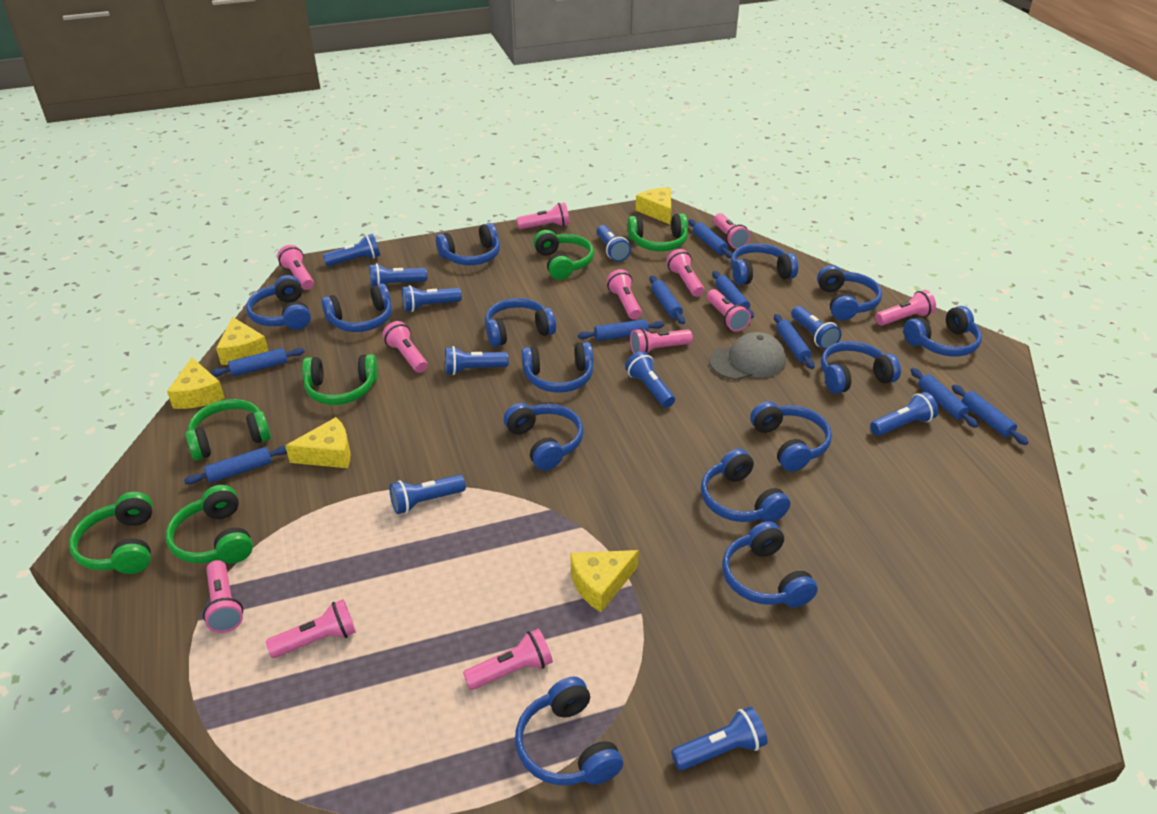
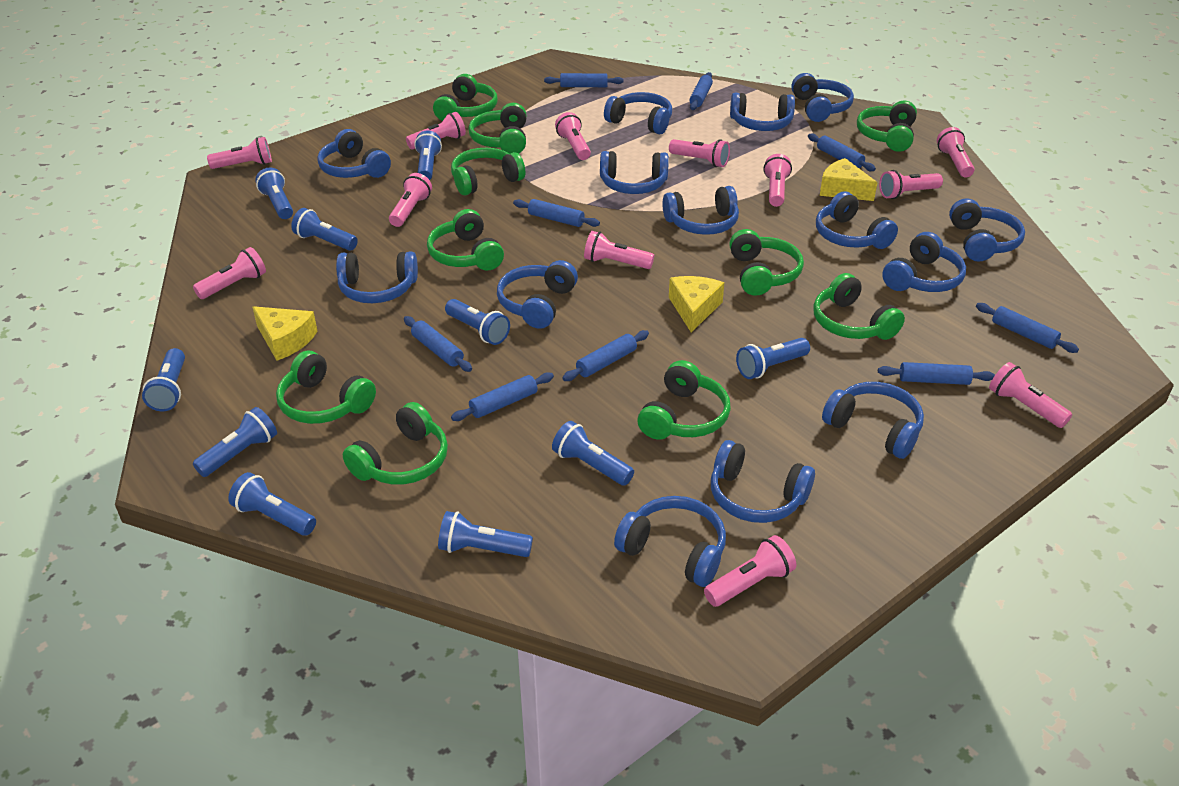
green headphones: [69,492,153,574] [166,485,253,564] [185,399,271,461] [302,354,378,405] [533,230,594,280] [627,213,688,251] = 6 -> [276,351,376,424] [343,402,448,485] [427,209,504,271] [433,74,497,121] [451,148,525,195] [469,103,526,154] [637,360,731,440] [729,229,804,296] [813,273,905,340] [857,101,917,152] = 10
grey cap: [710,332,786,380] = 1 -> none = 0
yellow cheese: [167,357,225,409] [216,317,268,365] [285,417,350,468] [571,550,639,612] [636,188,671,224] = 5 -> [252,306,317,361] [669,276,724,332] [820,158,878,201] = 3

